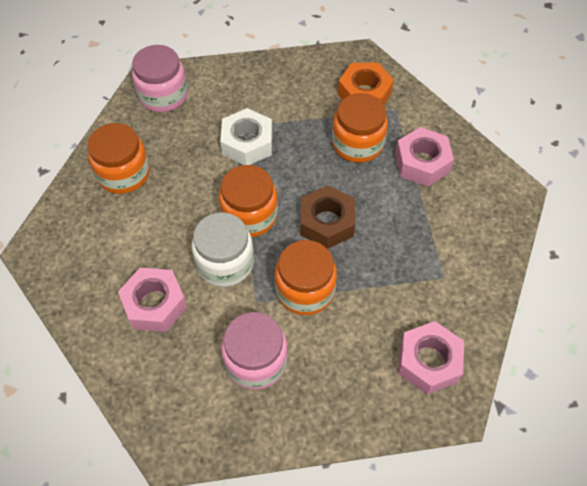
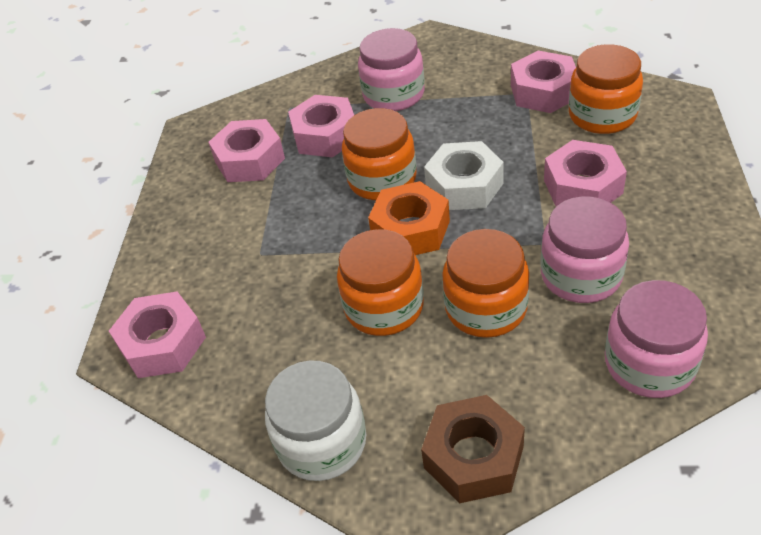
pink jar: [132,45,188,112] [221,312,288,390] = 2 -> [358,28,425,111] [541,196,629,303] [605,280,708,398] = 3
pink nut: [118,268,187,332] [395,127,454,186] [398,321,464,394] = 3 -> [109,292,206,378] [208,119,285,182] [288,95,354,158] [511,51,576,113] [544,140,627,206] = 5

